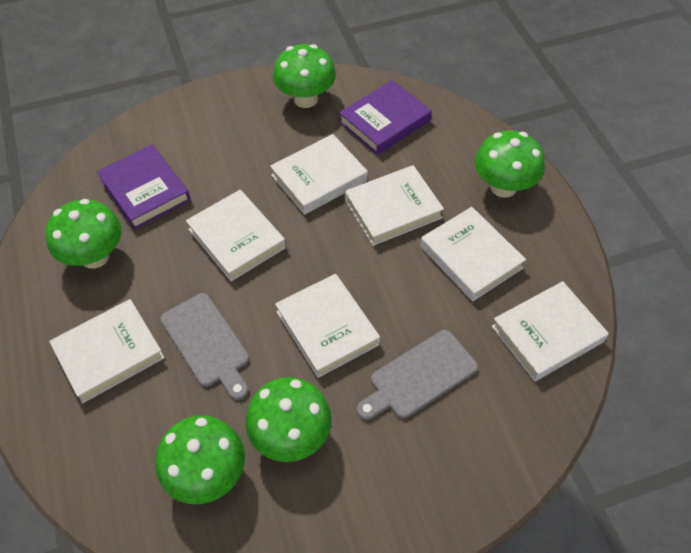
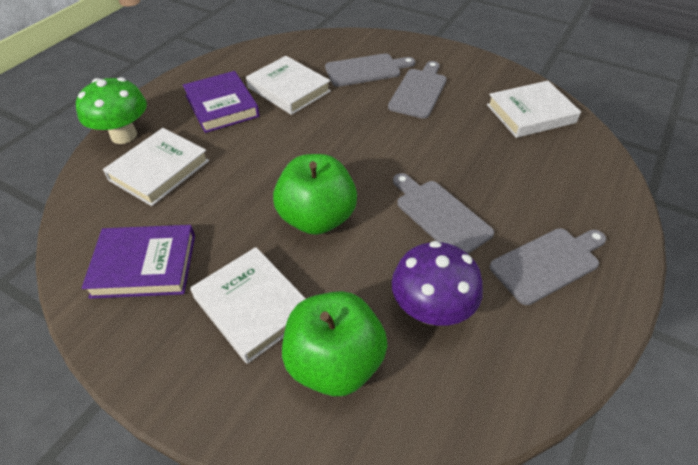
green apple: none = 0 -> [273,154,357,235] [282,291,388,396] = 2
green mushroom: [45,199,121,269] [156,415,245,504] [246,377,332,462] [273,44,336,108] [475,130,545,198] = 5 -> [76,77,147,144] = 1
grey cutting board: [160,293,249,400] [357,330,478,420] = 2 -> [325,53,415,87] [388,61,447,119] [393,173,494,254] [489,228,606,305] = 4
purple mushroom: none = 0 -> [392,241,483,326] = 1
white book: [49,299,164,403] [186,190,286,281] [270,134,368,215] [275,274,380,378] [345,165,444,246] [420,207,526,301] [492,281,609,381] = 7 -> [103,128,209,206] [190,247,306,364] [246,56,331,115] [487,81,581,138] = 4

